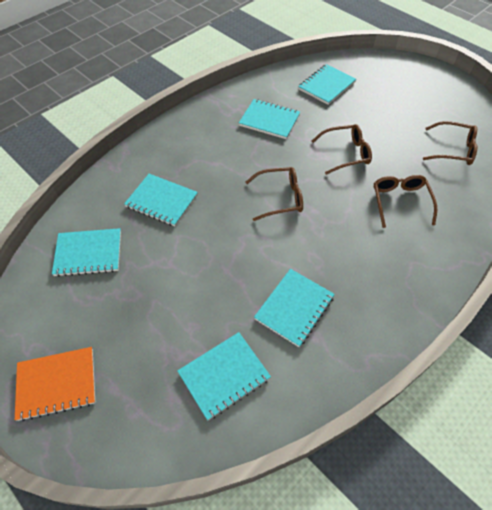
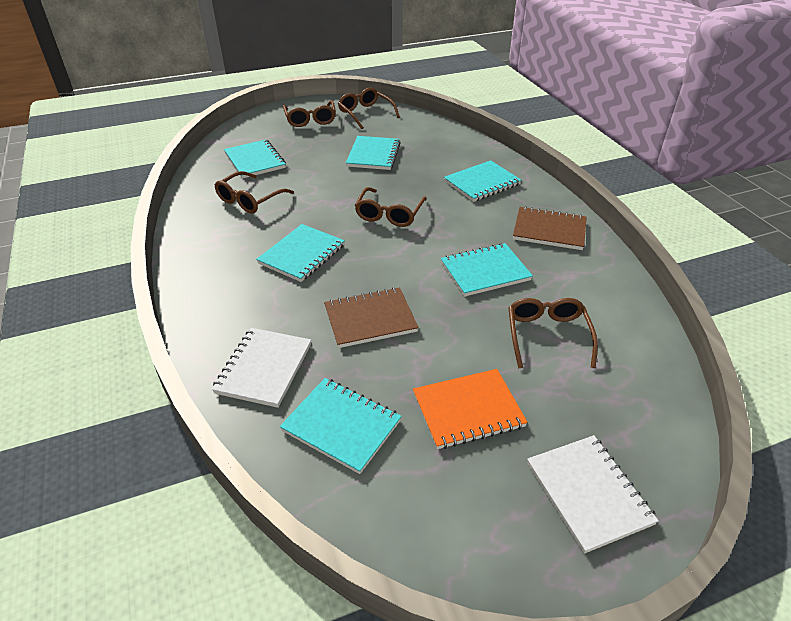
brown glasses: [245,167,303,221] [312,124,372,175] [374,175,437,228] [423,121,477,165] = 4 -> [215,171,294,214] [283,100,336,127] [338,87,400,129] [354,187,427,227] [508,298,598,368] = 5
brown notebook: none = 0 -> [324,287,419,348] [513,206,587,250] = 2
white notebook: none = 0 -> [212,328,311,408] [527,435,659,554] = 2

